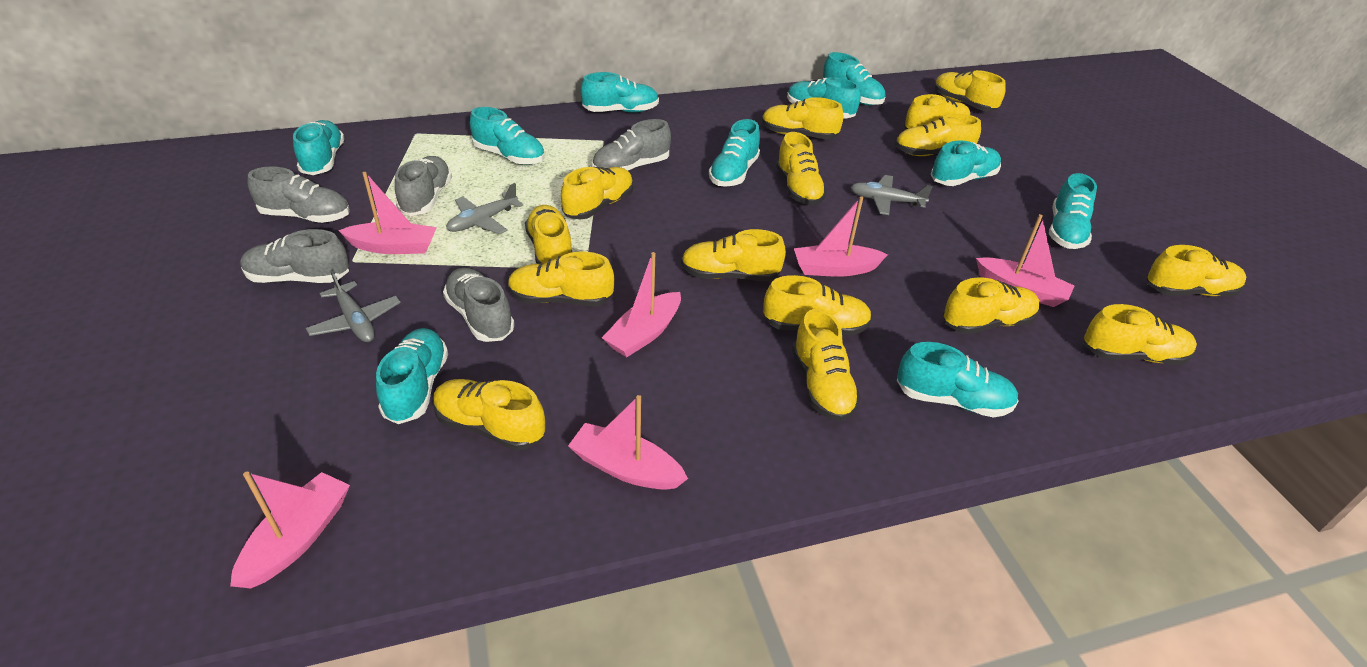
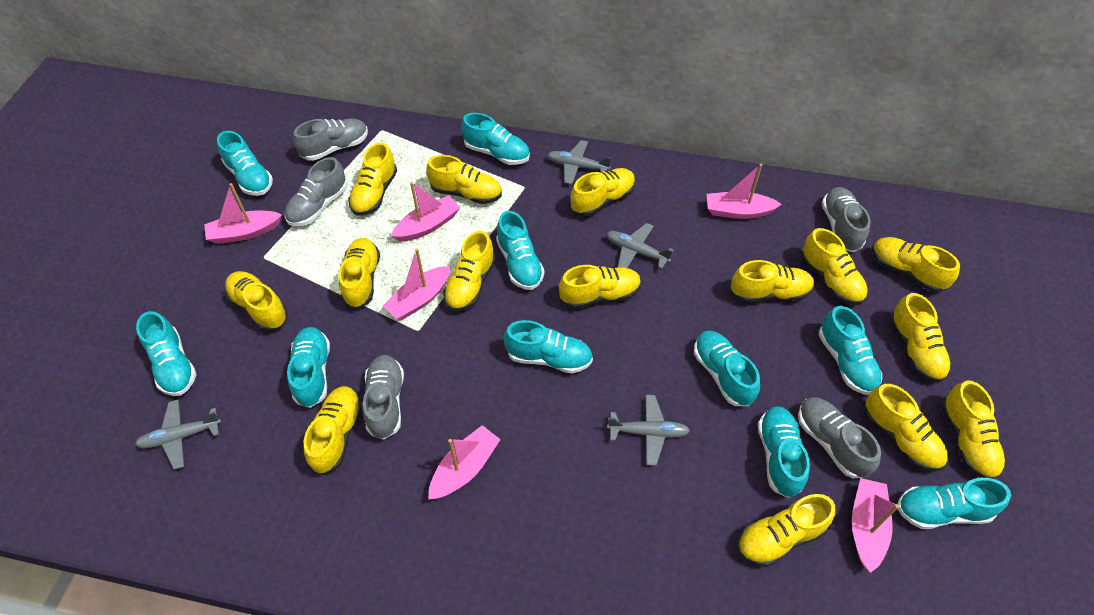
grey plane: [306,270,401,342] [446,183,524,234] [850,175,933,215] = 3 -> [135,400,221,470] [547,140,611,184] [606,223,673,269] [607,395,690,466] = 4

